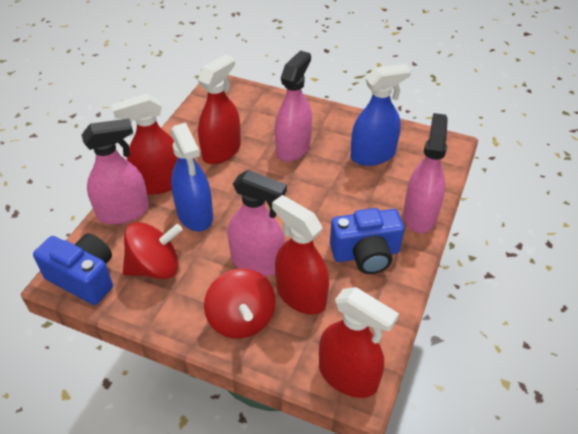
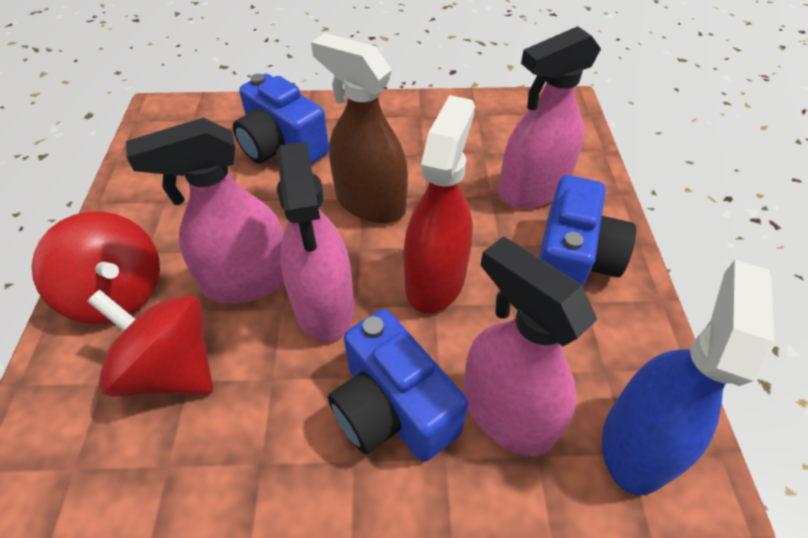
blue camera: [33,233,113,305] [330,208,404,274] = 2 -> [233,74,329,164] [328,309,468,462] [539,175,636,287] = 3
blue spray bottle: [171,123,213,232] [351,64,411,166] = 2 -> [602,260,775,495] = 1
brown spray bottle: none = 0 -> [311,33,408,223] = 1
red spray bottle: [111,93,178,195] [198,54,241,164] [272,195,329,315] [319,287,399,398] = 4 -> [404,95,475,314] = 1

